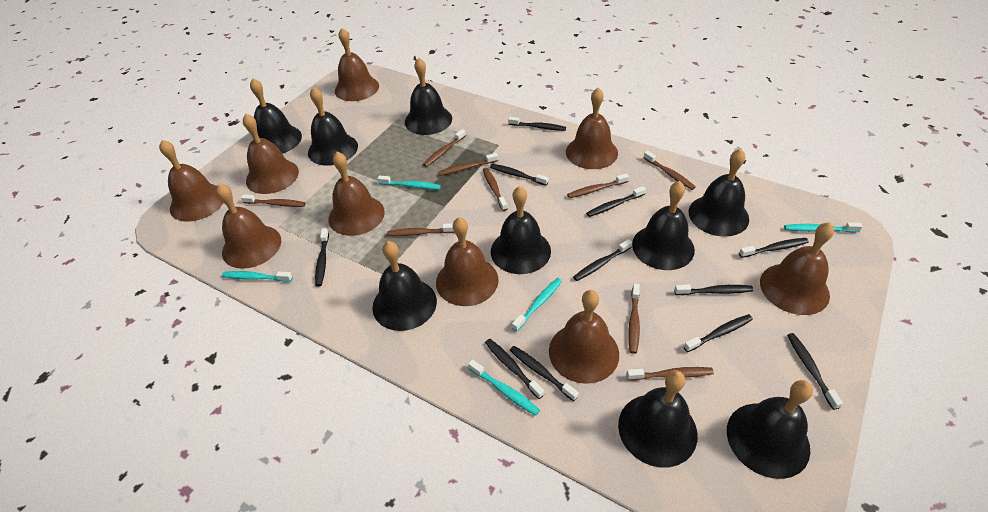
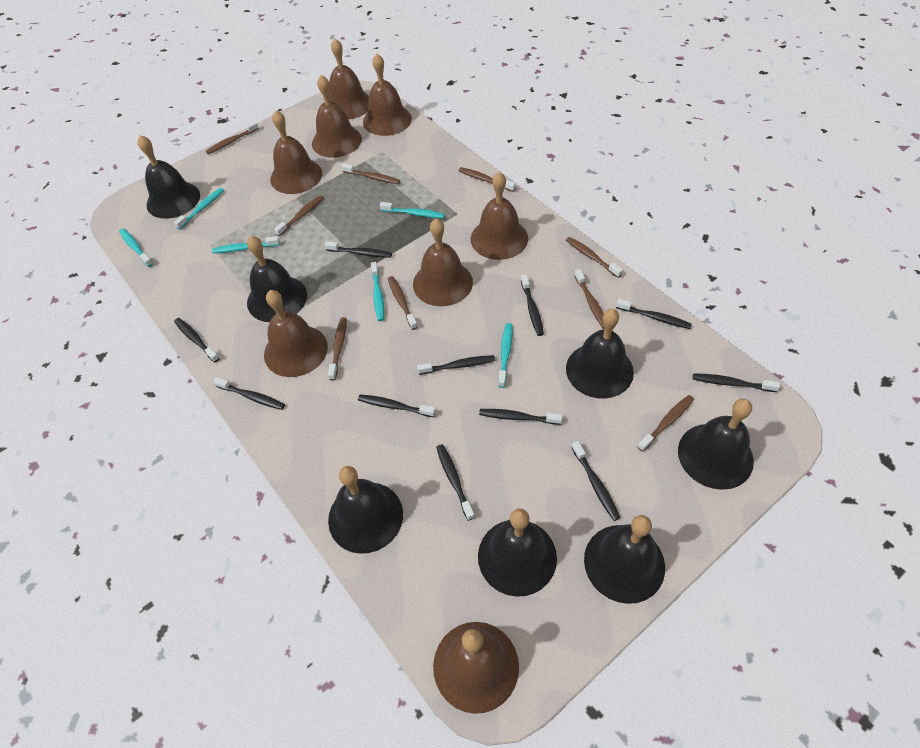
black bell: [250,78,302,154] [308,87,358,166] [372,241,437,331] [405,58,452,135] [491,186,551,274] [618,370,698,468] [632,181,695,270] [689,149,749,237] [727,380,813,479] = 9 -> [138,135,200,219] [247,236,307,322] [328,466,403,554] [478,509,557,597] [566,309,634,398] [584,515,665,604] [678,399,754,490] = 7
brown bell: [159,140,224,221] [216,183,281,269] [243,114,299,194] [328,152,385,236] [335,28,379,101] [436,217,499,306] [549,290,619,384] [566,88,618,169] [760,222,834,315] = 9 -> [264,290,328,377] [270,110,322,194] [312,75,362,158] [329,39,369,119] [363,54,412,136] [413,218,473,306] [433,622,519,714] [471,172,528,260] = 8
turquoise toothbrush: [222,271,293,282] [378,175,441,190] [468,360,540,416] [512,278,562,332] [784,222,863,233] = 5 -> [119,228,153,267] [174,188,224,230] [212,236,280,253] [371,262,384,321] [380,202,445,218] [498,323,513,388] = 6

